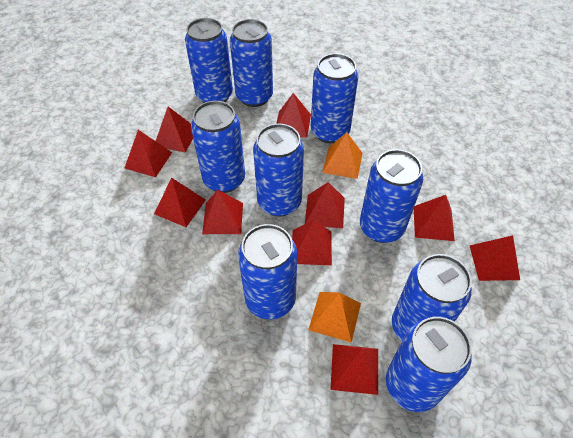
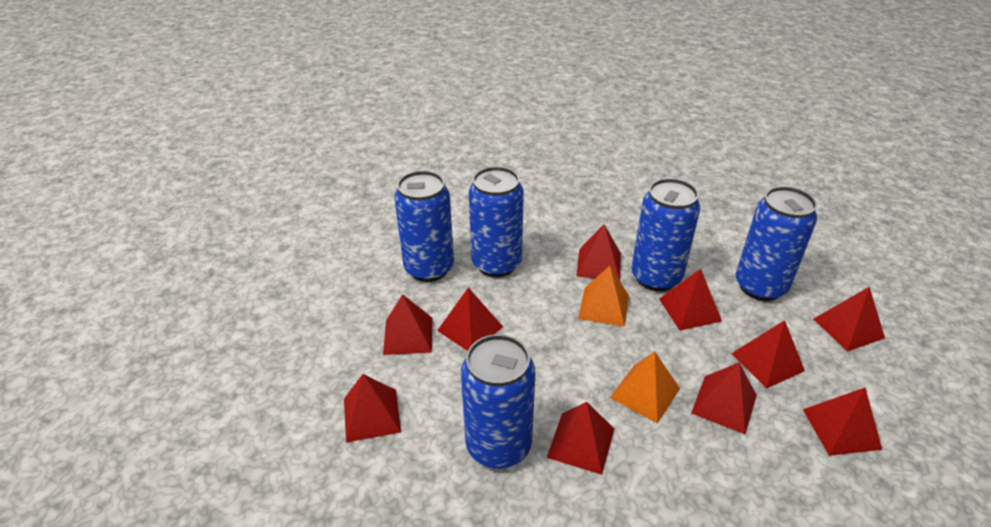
blue can: [185,18,233,103] [191,101,245,193] [230,19,273,107] [238,224,297,319] [253,124,304,217] [311,53,358,143] [360,149,423,243] [386,317,472,412] [392,254,472,341] = 9 -> [394,171,454,282] [461,334,535,469] [469,166,524,277] [631,178,700,291] [736,186,817,301] = 5

